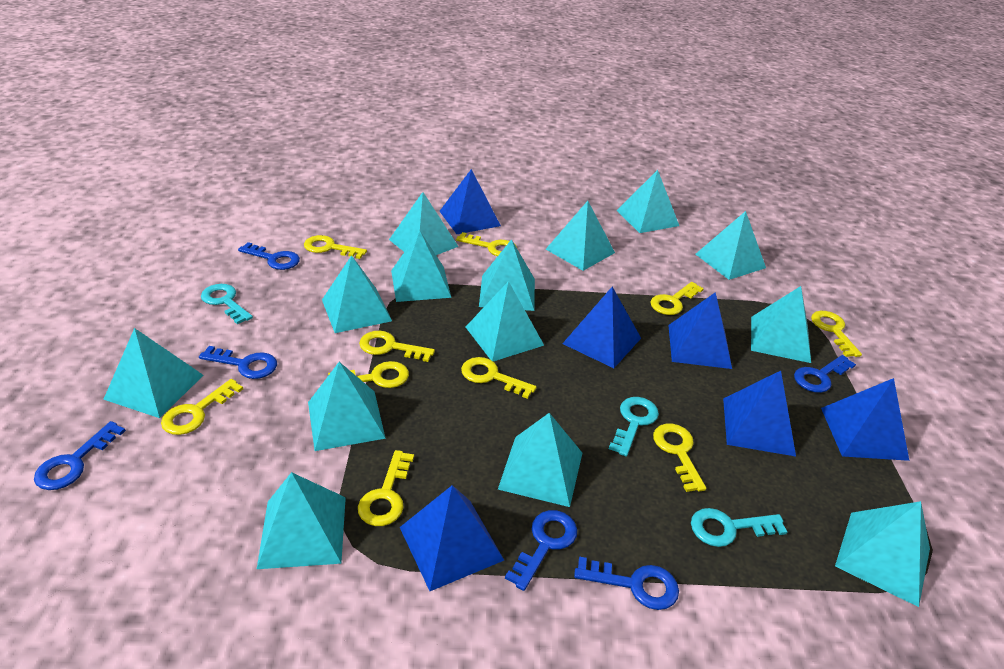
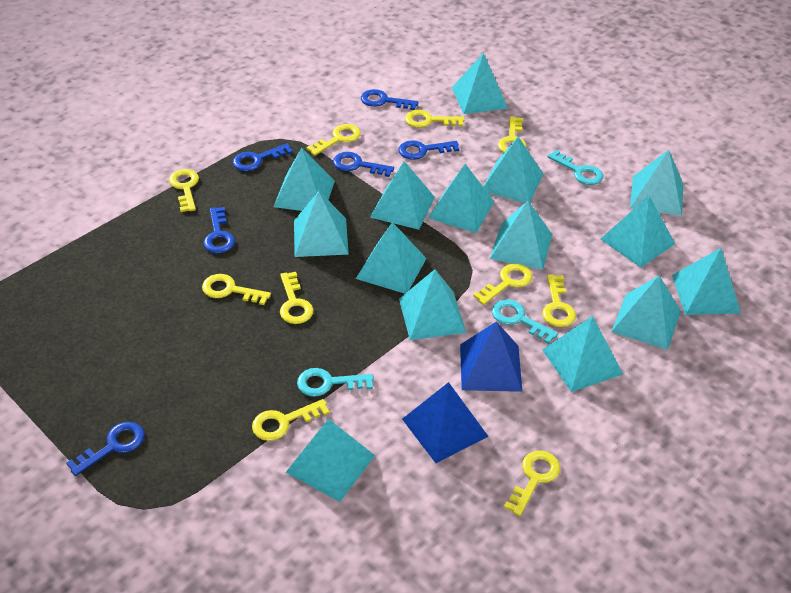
blue pyramid: [400,485,504,591] [439,169,501,234] [562,287,641,368] [668,292,732,369] [723,371,796,457] [821,378,909,461] = 6 -> [402,382,489,463] [460,321,522,392] = 2
turquoise pyramid: [103,328,203,418] [257,472,346,569] [308,362,386,451] [322,255,392,333] [389,192,459,255] [391,230,451,302] [466,281,544,361] [479,239,535,311] [498,413,582,507] [546,201,615,271] [616,170,679,233] [696,211,766,280] [751,286,811,363] [835,501,930,607] = 14 -> [274,148,335,211] [286,419,375,502] [294,191,349,257] [356,222,427,294] [370,161,435,230] [399,269,466,340] [428,164,494,233] [452,53,508,114] [483,136,543,203] [490,201,552,270] [542,316,623,392] [601,196,675,268] [611,275,681,350] [630,150,683,216] [672,248,741,315] = 15

